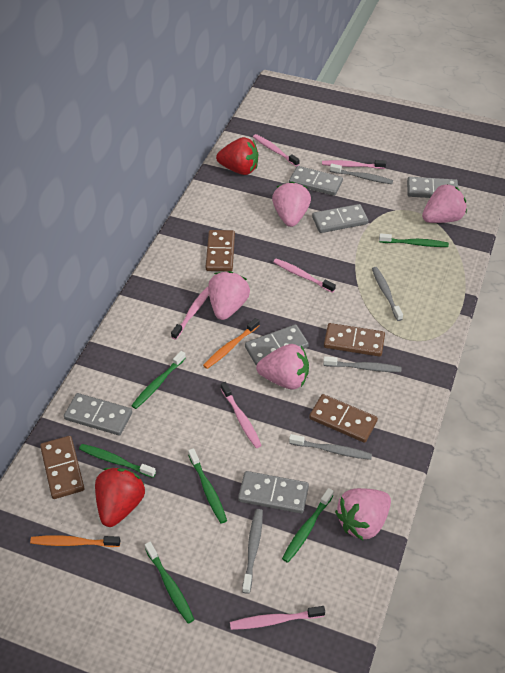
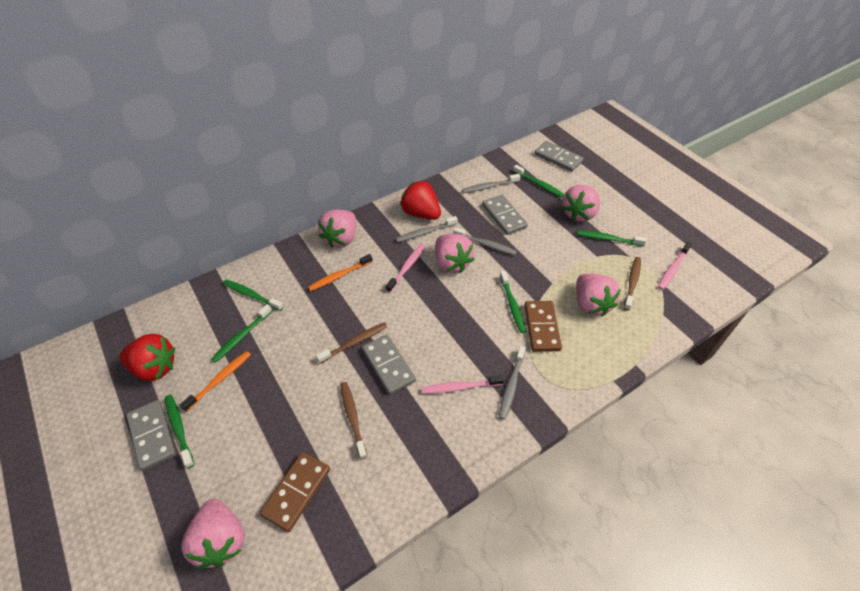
brown domino: [40,436,84,499] [206,230,235,271] [309,394,378,443] [324,323,385,357] = 4 -> [260,452,330,532] [524,301,562,352] = 2
brown toothbrush: none = 0 -> [316,322,387,364] [340,382,367,460] [624,257,641,311] = 3
grey domino: [64,393,132,435] [238,471,309,513] [245,324,309,366] [289,166,343,196] [312,204,368,233] [407,177,458,198] = 6 -> [126,400,176,471] [362,335,416,395] [482,195,528,235] [534,141,584,172] = 4
grey toothbrush: [242,509,263,594] [289,434,372,460] [323,356,401,372] [330,164,393,184] [372,267,403,321] = 5 -> [396,216,458,243] [453,227,517,255] [462,174,521,193] [499,346,526,420] = 4
pink toothbrush: [171,287,209,340] [220,382,262,448] [230,606,325,630] [253,134,300,167] [273,259,336,293] [322,160,386,169] = 6 -> [386,244,425,293] [422,375,504,394] [658,242,692,290] = 3

